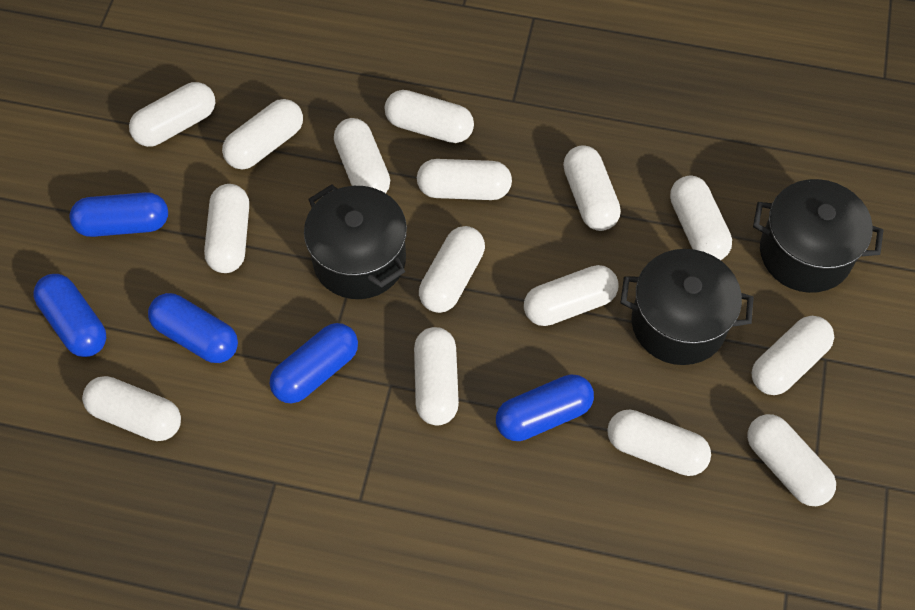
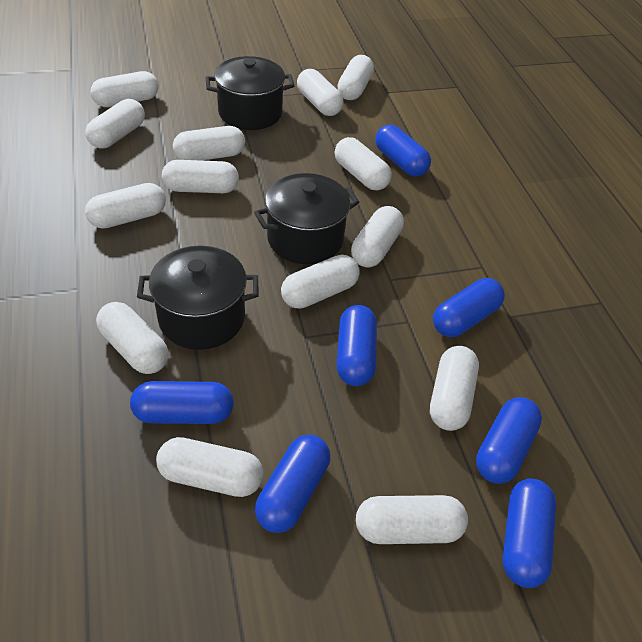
blue capsule: [34,274,106,357] [70,192,168,237] [148,293,238,363] [270,323,358,403] [496,374,594,441] = 5 -> [130,381,234,424] [255,435,330,533] [337,305,377,386] [375,125,431,177] [433,278,505,337] [476,397,542,484] [502,479,556,588] = 7
white capsule: [82,376,181,441] [129,82,215,147] [204,184,249,273] [222,99,303,169] [334,118,390,193] [385,90,474,143] [414,327,459,425] [417,159,512,200] [419,226,485,313] [524,265,618,326] [563,145,621,231] [607,410,711,476] [670,175,732,260] [747,414,836,506] [752,316,834,395] = 15 -> [85,99,145,148] [85,183,166,229] [90,71,159,107] [96,302,169,374] [156,437,264,497] [162,160,239,193] [173,126,245,161] [281,255,360,308] [297,69,344,116] [335,137,392,190] [338,55,374,100] [351,206,404,267] [356,495,468,544] [430,346,479,431] = 14

